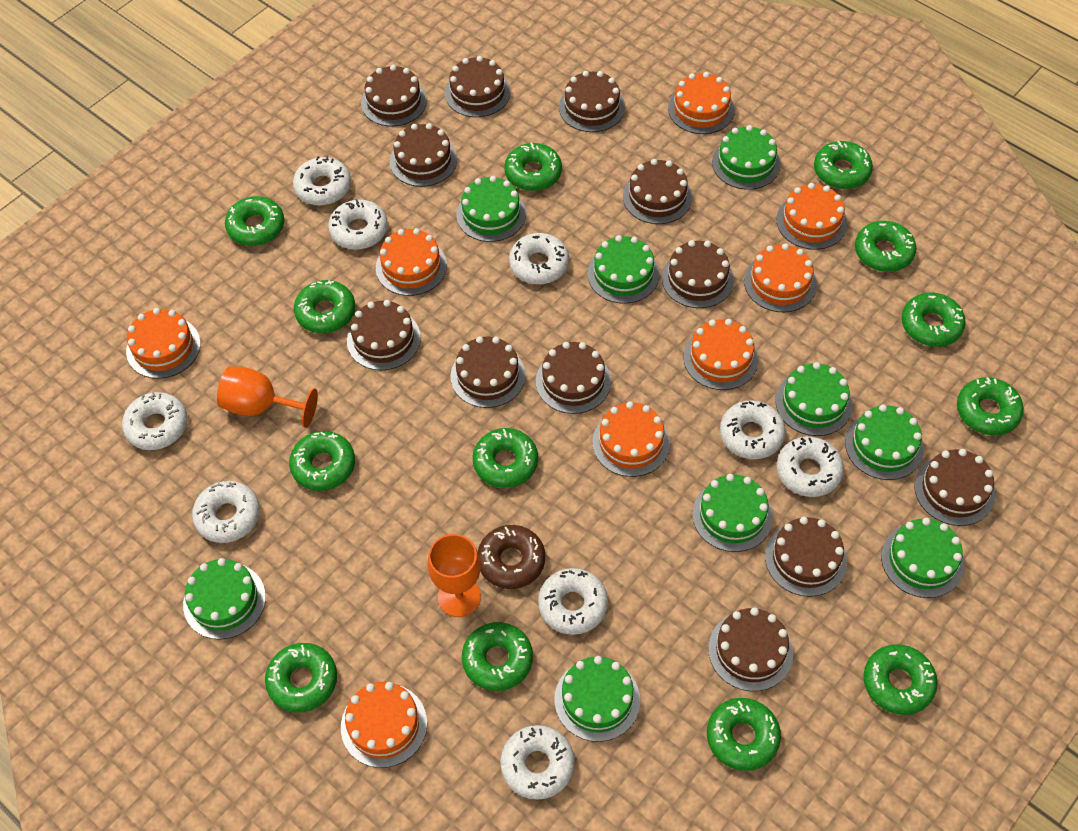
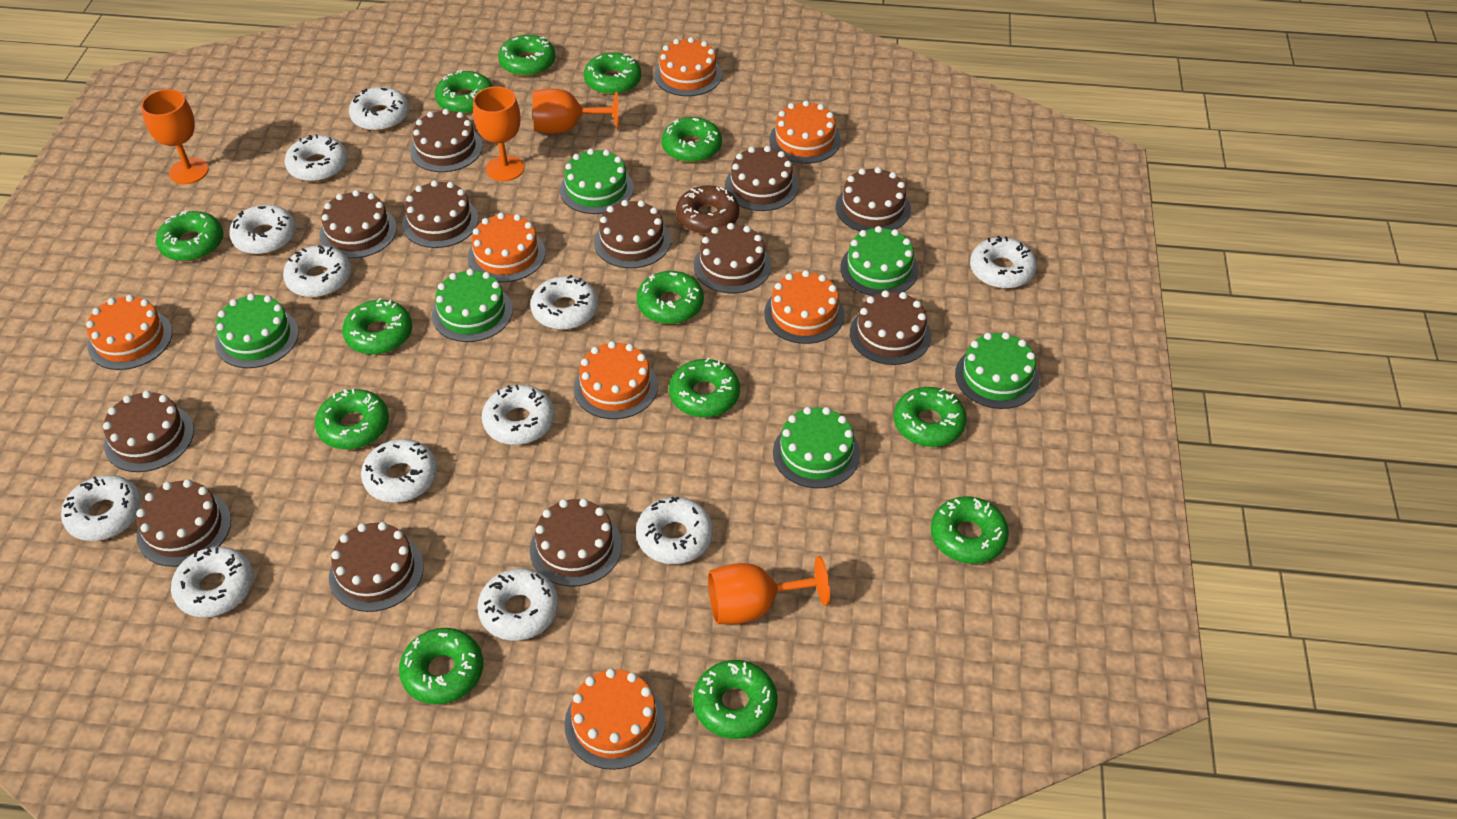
green cake: [183,558,266,640] [456,176,526,242] [554,656,640,742] [588,235,659,303] [692,474,773,552] [712,125,781,190] [775,362,853,436] [845,404,924,480] [881,518,964,598] = 9 -> [215,293,299,368] [432,269,513,342] [560,148,634,214] [773,407,860,488] [840,226,919,296] [955,332,1039,409] = 6
orange cake: [126,308,200,379] [341,682,427,768] [376,228,447,296] [592,402,670,477] [668,72,735,134] [684,319,758,390] [744,243,817,312] [776,183,847,250] = 8 -> [86,295,172,370] [468,213,546,282] [564,668,666,770] [574,341,658,419] [654,37,722,96] [764,270,845,344] [769,100,841,164] = 7
orange goblet: [217,366,318,428] [427,534,481,617] = 2 -> [141,89,209,184] [473,86,524,181] [533,89,619,133] [708,556,830,624] = 4
white donut: [122,392,188,450] [192,481,260,543] [293,156,351,205] [328,199,388,250] [500,725,575,800] [509,233,569,284] [538,568,608,635] [720,400,786,459] [777,437,844,497] = 9 -> [61,475,142,541] [171,546,254,617] [229,205,296,254] [283,245,351,297] [285,134,348,182] [349,87,409,131] [361,439,437,503] [477,568,559,641] [482,385,555,445] [530,275,598,330] [636,497,713,564] [970,236,1037,289] = 12

